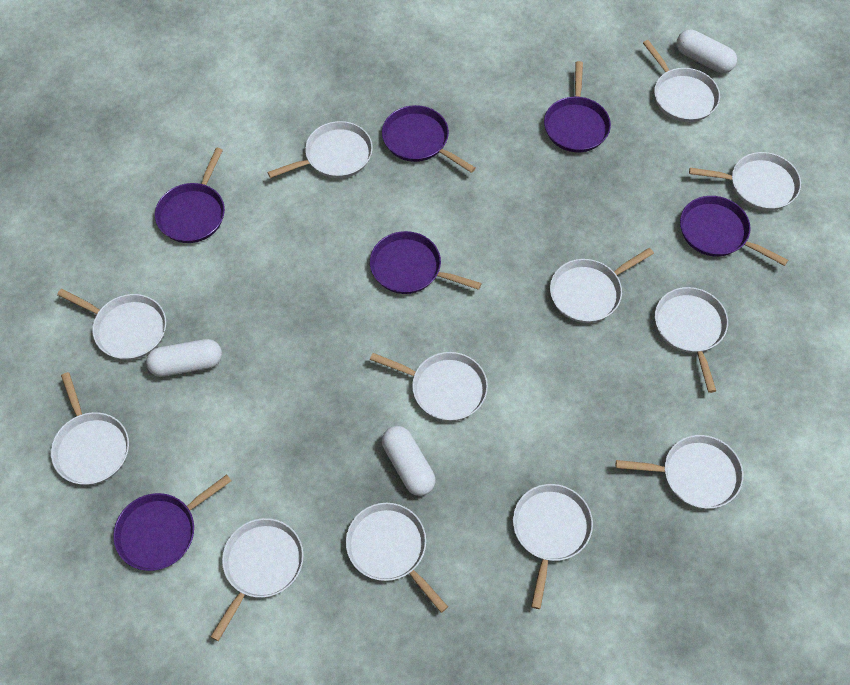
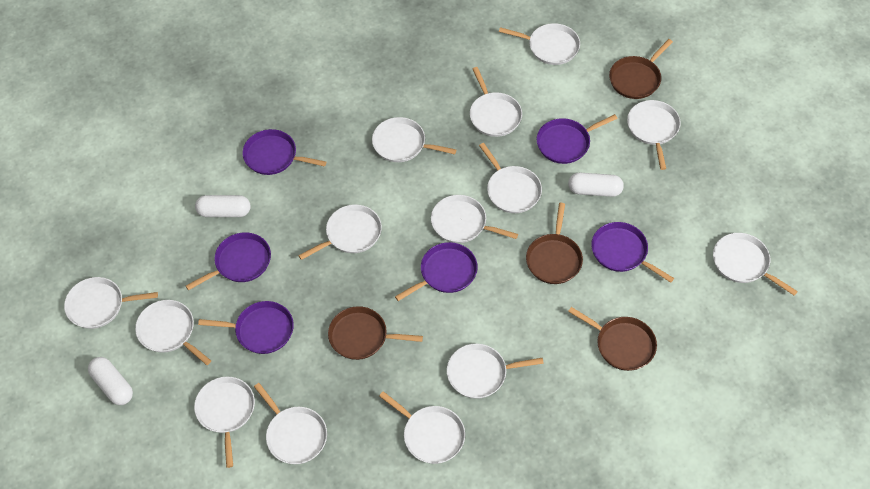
brown pan: none = 0 -> [328,306,423,360] [526,203,583,284] [568,307,657,371] [609,39,673,99] = 4
white pan: [51,372,129,485] [57,289,166,360] [211,518,304,641] [267,121,373,178] [346,503,448,613] [370,352,488,421] [513,484,593,609] [550,248,654,323] [616,435,743,509] [643,40,720,122] [655,287,728,393] [689,152,801,211] = 12 -> [64,277,158,329] [135,300,211,365] [194,377,255,468] [254,383,327,464] [298,205,382,260] [372,117,457,162] [379,391,465,464] [431,195,518,243] [447,344,544,399] [470,67,522,137] [479,143,542,213] [499,23,580,65] [627,100,681,170] [713,233,798,296] = 14

